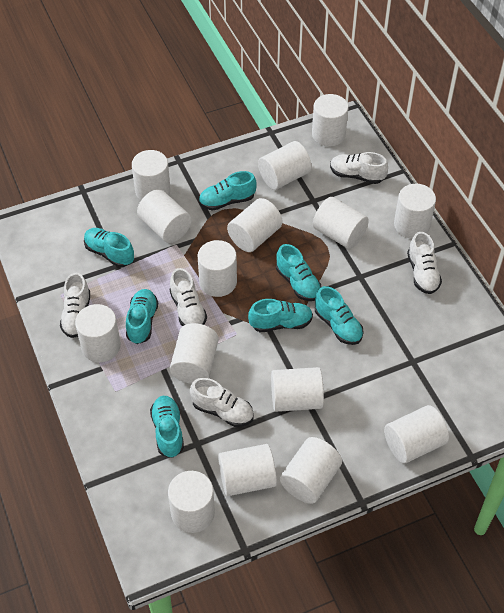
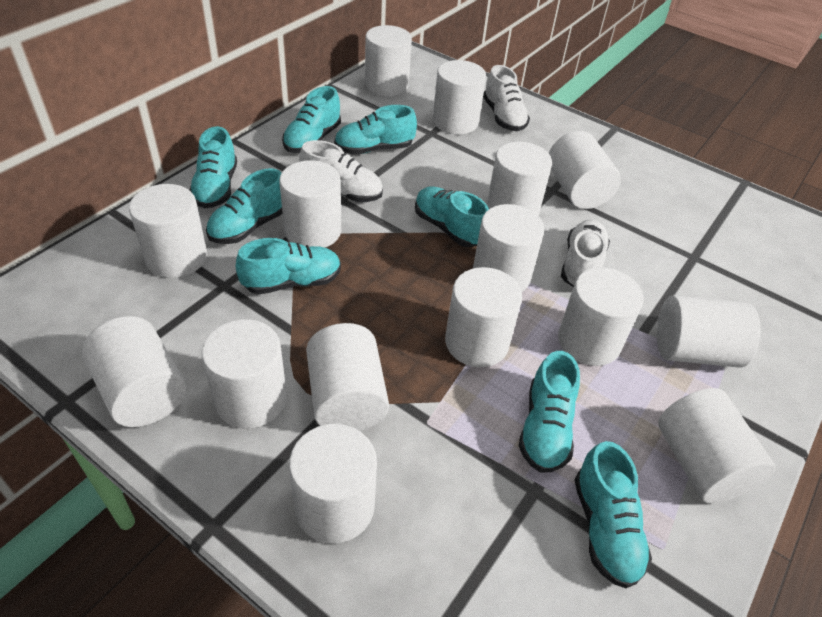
turquoise shoe: [84,228,134,267] [126,289,158,344] [150,396,184,458] [199,171,257,211] [248,299,313,332] [276,244,321,301] [315,286,364,345] = 7 -> [190,126,237,208] [206,168,283,244] [236,238,341,294] [282,86,341,153] [334,105,417,155] [415,187,489,247] [519,351,580,473] [575,441,652,588] = 8
white shoe: [60,273,90,338] [169,268,207,326] [190,378,254,427] [330,152,388,184] [407,232,442,294] = 5 -> [299,140,383,202] [483,65,530,131] [561,220,610,287] = 3

